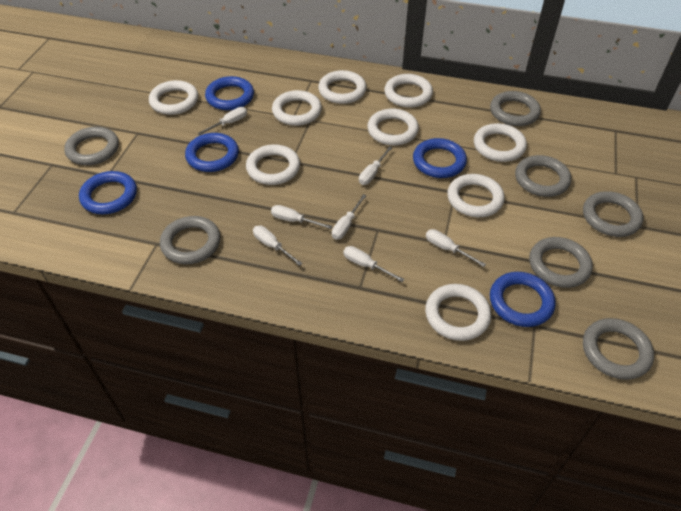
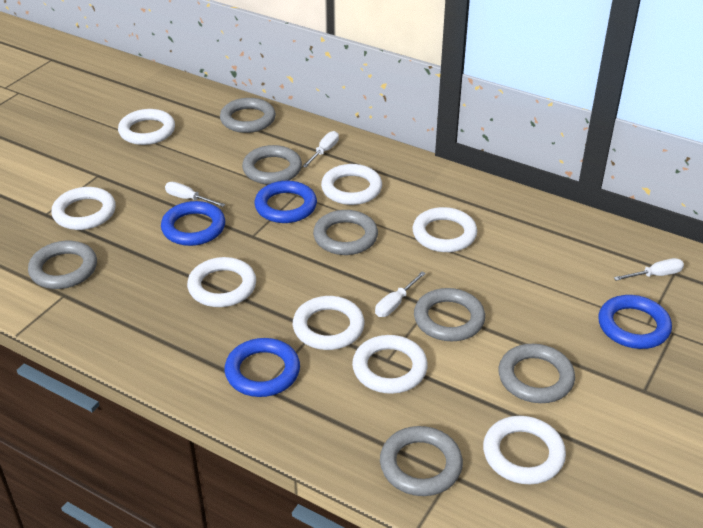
blue ring: [79,171,137,214] [185,133,239,172] [205,76,254,110] [413,138,467,178] [490,272,556,327] = 5 -> [161,201,225,246] [225,338,300,397] [255,181,317,223] [598,295,672,349] = 4
white ring: [149,80,198,115] [246,144,300,185] [272,90,322,126] [318,70,367,104] [367,108,419,146] [384,74,433,108] [425,284,491,341] [447,174,504,217] [474,123,527,162] = 9 -> [51,187,116,230] [118,109,175,145] [187,257,256,307] [293,296,365,350] [321,164,382,205] [352,335,428,394] [413,207,477,252] [483,416,566,484] = 8
white screwdriver: [198,107,247,135] [253,225,303,266] [271,205,332,229] [332,194,367,240] [343,246,404,282] [359,146,393,185] [426,229,486,267] = 7 -> [165,182,225,207] [302,131,339,168] [375,272,426,317] [614,258,684,281] = 4

